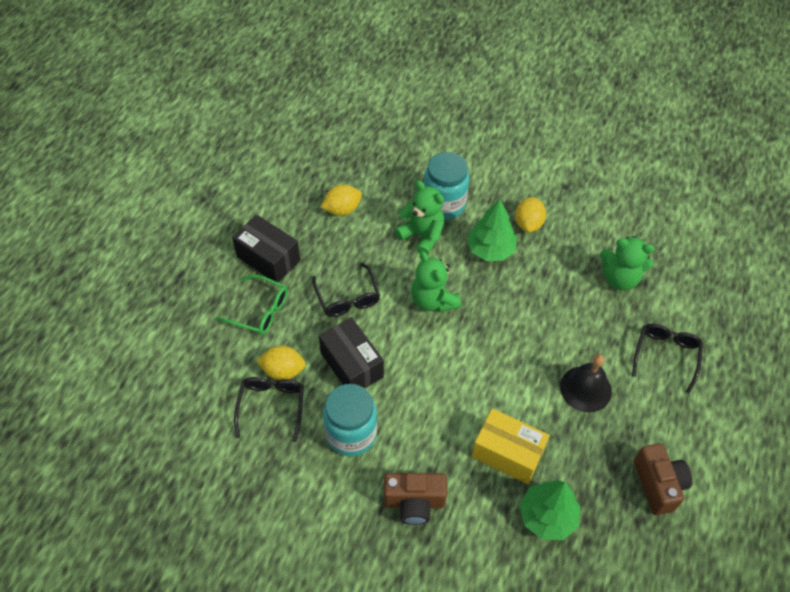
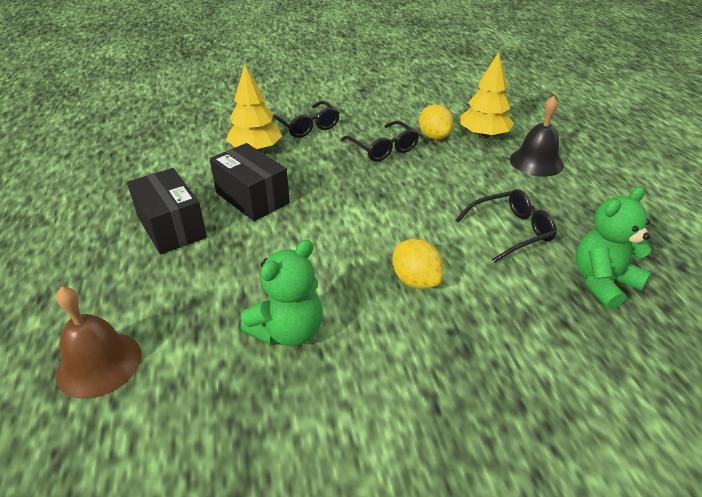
brown bell: none = 0 -> [56,286,141,399] = 1
brown camera: [384,473,447,525] [634,443,692,515] = 2 -> none = 0
green glasses: [216,275,288,335] = 1 -> none = 0
green teddy bear: [395,181,445,255] [411,251,461,312] [600,236,655,290] = 3 -> [241,240,323,346] [576,186,651,309] = 2
green tree: [467,199,517,261] [520,480,580,540] = 2 -> none = 0
turquoise jar: [323,384,377,456] [424,152,469,220] = 2 -> none = 0
yellow box: [472,408,550,484] = 1 -> none = 0
yellow lemon: [256,346,306,380] [321,185,362,216] [515,197,546,233] = 3 -> [392,239,444,289] [419,104,454,139] = 2
yellow tree: none = 0 -> [226,65,282,152] [460,52,514,139] = 2

